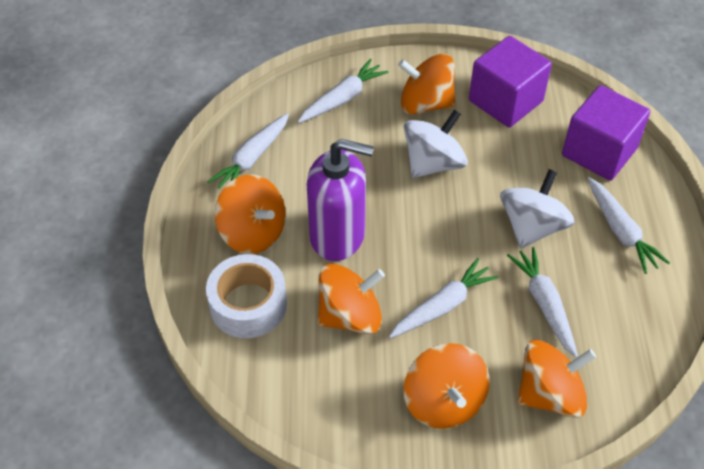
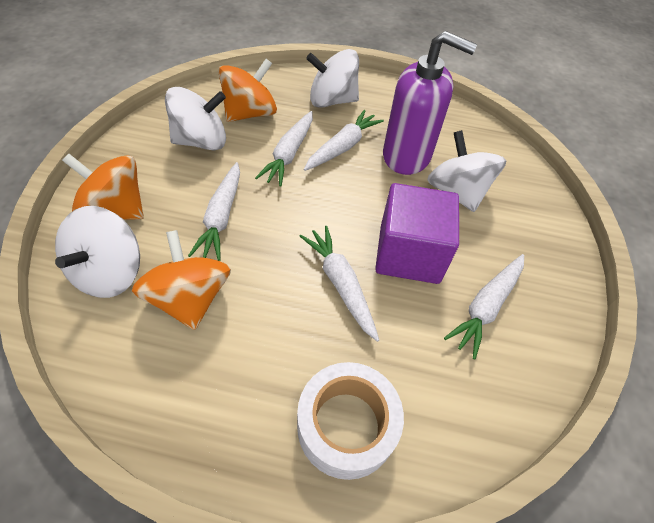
orange spinning top: [215,175,286,254] [318,264,385,334] [398,54,455,115] [404,343,490,429] [518,340,596,418] = 5 -> [62,154,144,219] [132,230,231,330] [218,59,277,122] = 3
purple cube: [469,36,552,127] [562,85,650,181] = 2 -> [375,183,459,284] = 1
white spinning top: [404,110,468,178] [500,169,575,248] = 2 -> [55,206,140,298] [165,87,226,151] [306,49,359,108] [427,130,506,212] = 4

